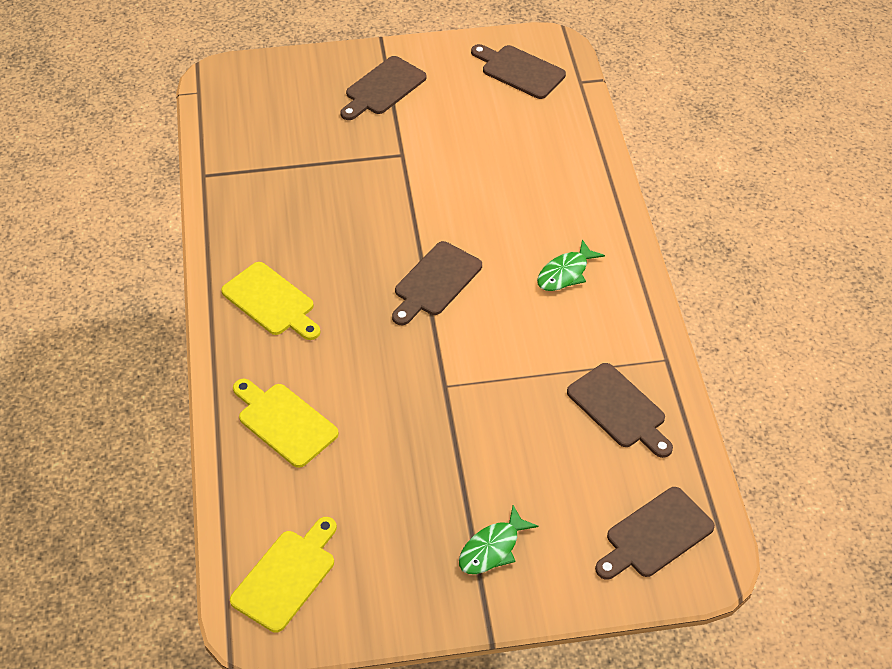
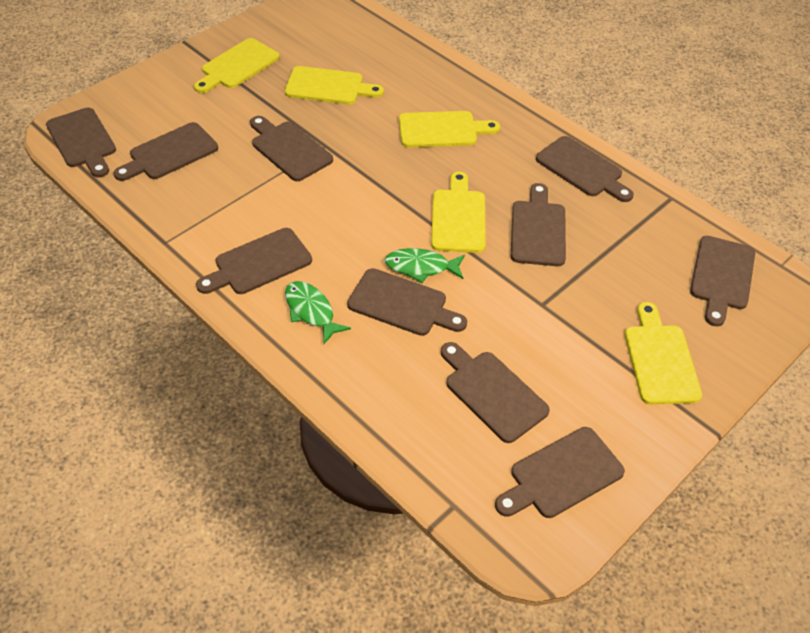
brown cutting board: [340,56,427,120] [392,241,482,325] [471,44,566,99] [567,363,673,458] [595,487,715,580] = 5 -> [46,108,116,177] [113,122,218,181] [196,228,312,294] [250,116,333,181] [347,268,467,336] [441,342,550,443] [495,427,625,518] [511,183,566,266] [536,136,634,202] [690,236,755,327] = 10
yellow cutting board: [221,262,321,340] [230,517,337,633] [233,379,339,468] = 3 -> [194,38,280,93] [285,66,384,104] [399,111,500,148] [431,172,486,253] [625,302,702,405] = 5

